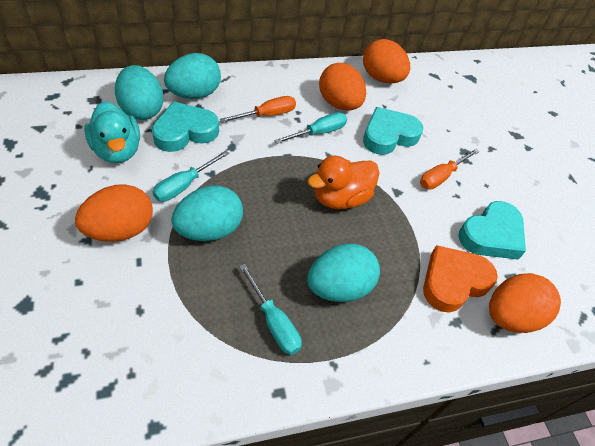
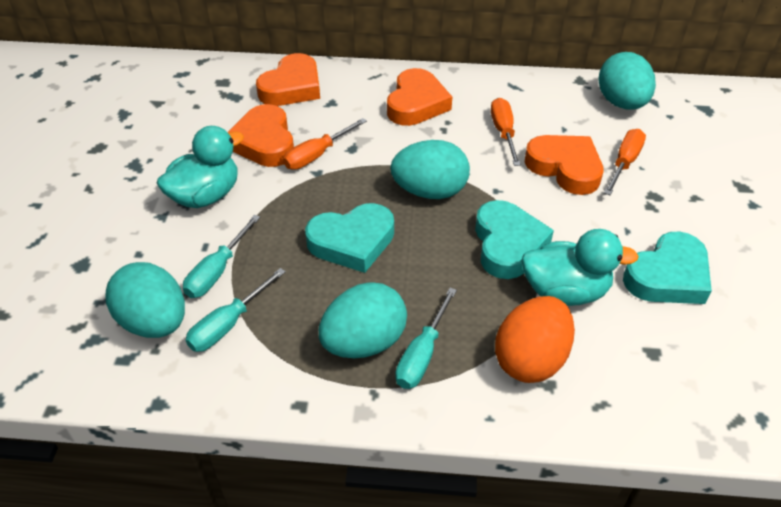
orange duck: [308,156,380,209] = 1 -> none = 0
orange egg: [75,184,153,242] [319,63,366,110] [363,39,410,83] [489,273,561,333] = 4 -> [495,296,575,383] = 1
orange heart: [423,245,498,313] = 1 -> [228,104,294,167] [256,53,320,106] [387,68,452,126] [525,135,603,195] = 4
orange screwdriver: [220,96,296,123] [420,149,480,190] = 2 -> [283,118,367,170] [491,98,521,166] [604,129,646,195] = 3
turquoise duck: [84,101,140,163] = 1 -> [157,126,244,208] [521,229,639,306] = 2

